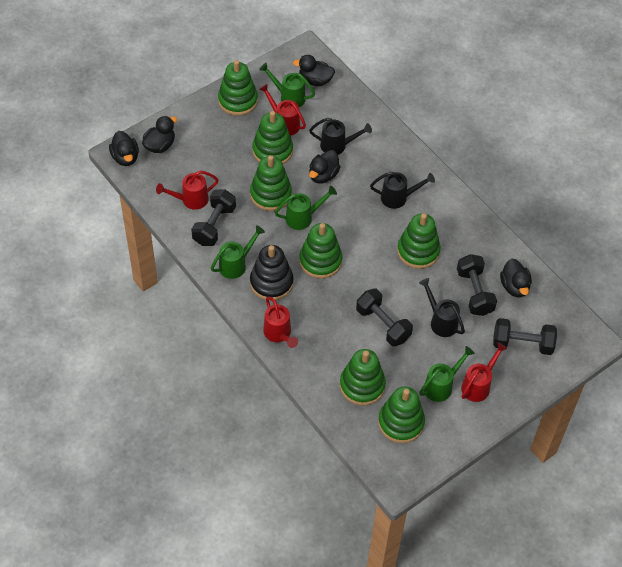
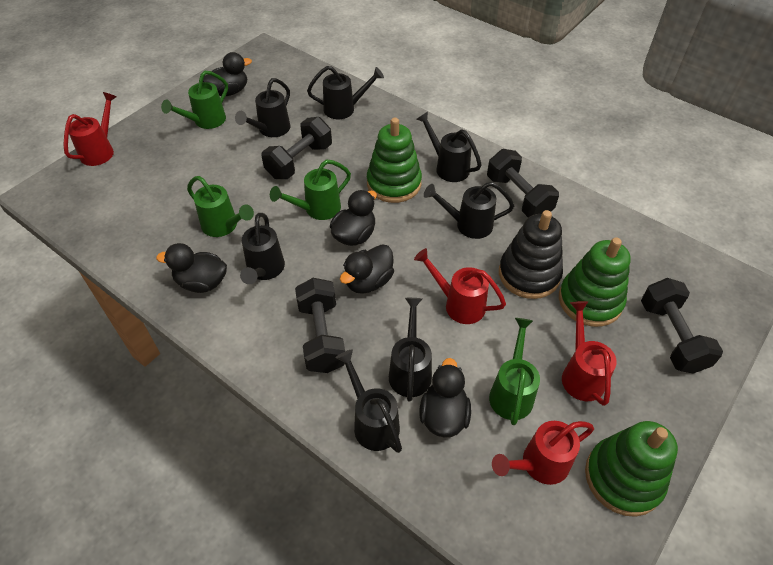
black watering can: [309,118,372,155] [370,172,435,209] [419,278,465,337] = 3 -> [235,78,290,137] [240,213,285,284] [307,66,384,119] [335,349,402,453] [389,298,432,402] [417,112,482,182] [424,182,514,239] = 7
green stacking toy: [218,60,258,116] [250,155,292,211] [252,111,293,164] [299,223,342,279] [340,349,386,405] [378,386,425,443] [397,213,441,269] = 7 -> [367,118,422,203] [559,237,631,327] [585,421,678,517] = 3

